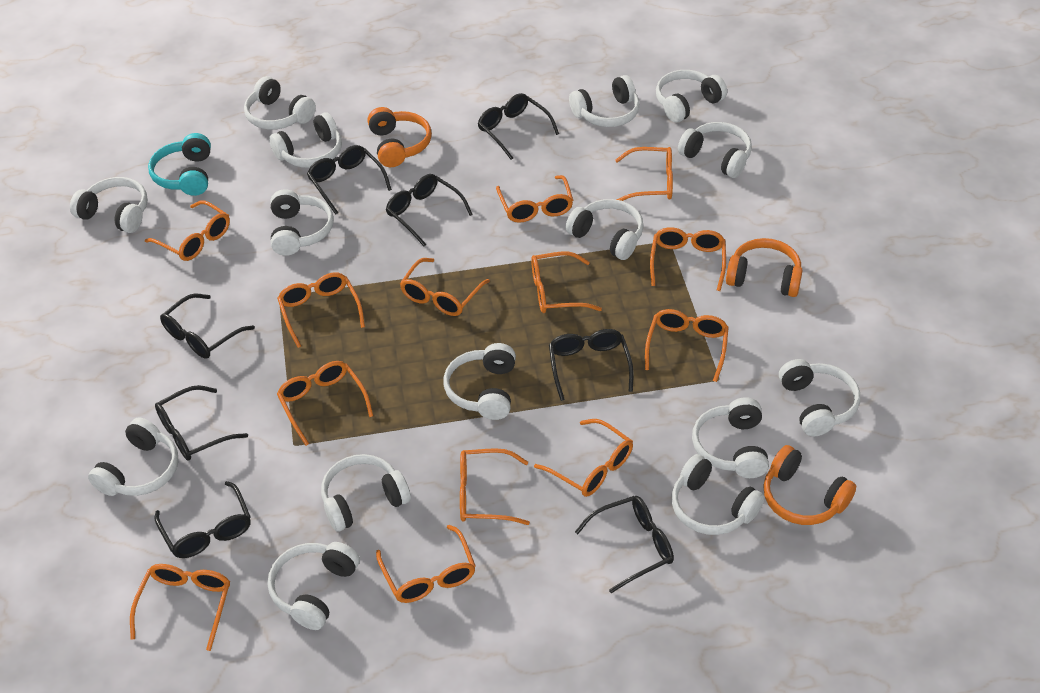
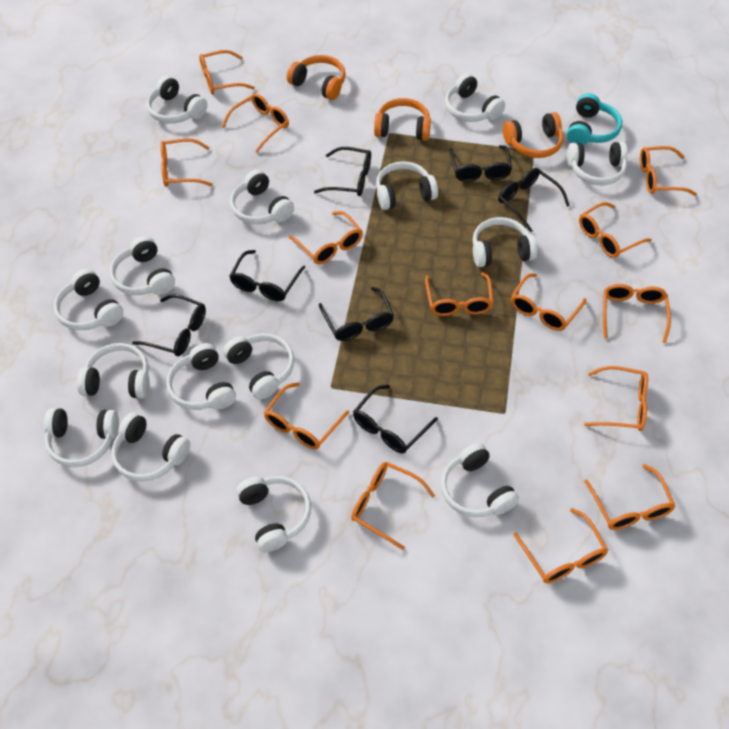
black glasses: [154,481,251,558] [155,385,248,461] [160,294,255,359] [307,145,392,215] [386,174,473,246] [477,93,559,160] [549,329,634,401] [575,496,674,593] = 8 -> [132,294,206,356] [229,250,305,301] [314,147,371,196] [319,287,394,341] [353,385,438,453] [449,145,512,182] [498,168,570,232] = 7
orange glasses: [130,564,230,651] [145,200,230,261] [277,272,365,348] [277,361,373,446] [376,525,476,603] [400,258,490,316] [460,448,530,525] [496,175,573,223] [531,252,602,313] [534,419,633,497] [615,147,673,201] [645,309,729,382] [650,227,726,291] = 13 -> [160,139,213,187] [199,50,255,94] [222,93,289,152] [264,383,349,449] [288,211,363,264] [351,462,435,550] [425,272,493,316] [511,273,586,331] [514,508,608,583] [579,202,652,258] [584,366,648,431] [584,464,675,530] [603,284,671,343] [640,146,697,196] = 14

